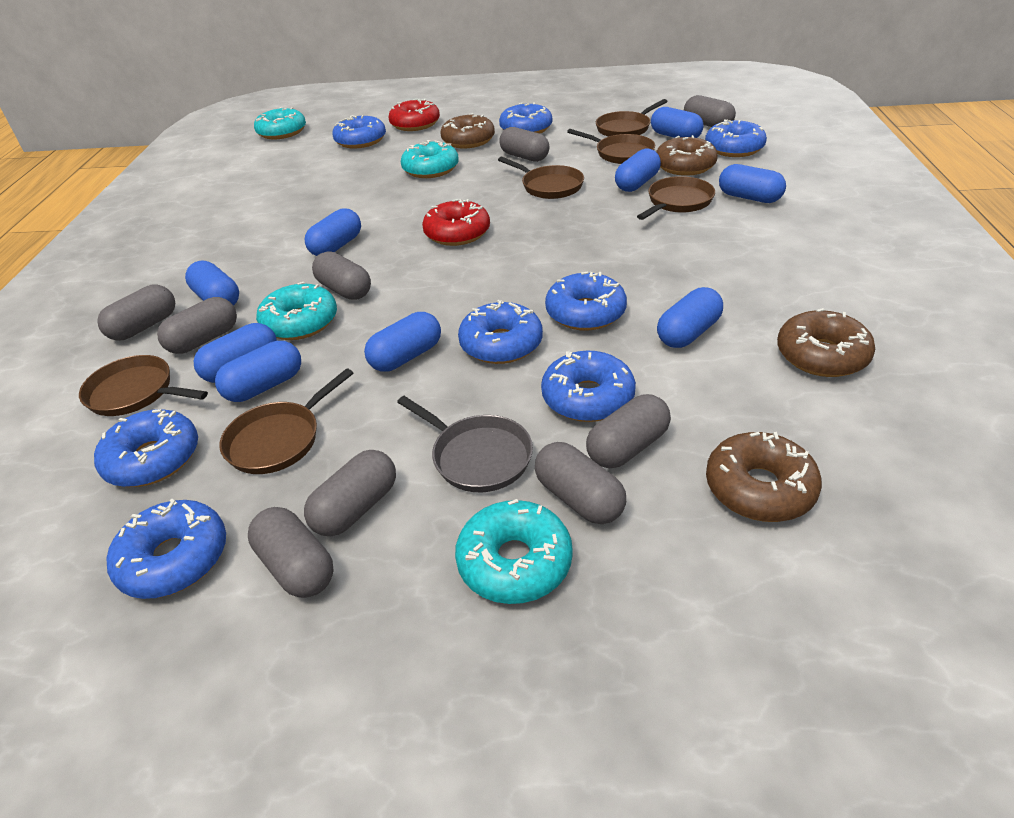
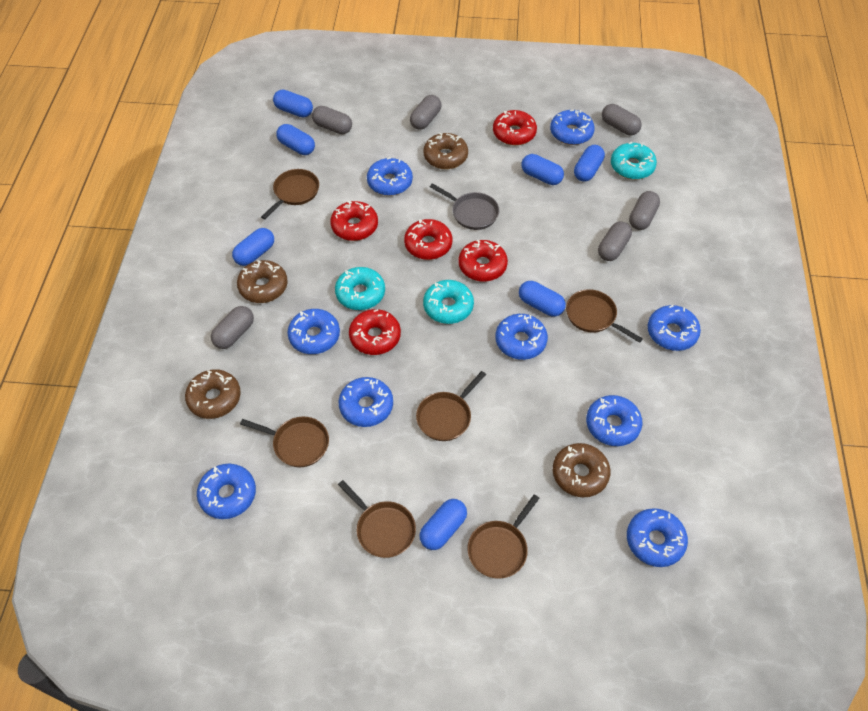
blue capsule: [185,260,239,306] [194,323,277,383] [215,341,301,402] [305,208,361,256] [364,312,441,372] [615,149,661,192] [651,107,704,138] [657,287,723,348] [719,164,786,203] = 9 -> [232,228,274,266] [273,89,313,118] [276,124,315,155] [419,499,467,550] [519,281,566,317] [521,154,564,185] [574,145,605,182] = 7
blue donut: [94,409,198,487] [107,499,226,599] [332,115,386,148] [458,300,543,364] [499,102,552,134] [541,351,636,422] [545,272,627,331] [705,119,767,157] = 8 -> [197,464,256,519] [287,309,340,354] [339,377,393,427] [367,157,413,196] [495,314,548,360] [550,110,595,145] [586,395,643,446] [627,508,688,567] [648,305,701,351] = 9
grey capsule: [97,285,175,341] [157,297,237,354] [248,507,334,598] [304,450,396,536] [312,251,371,300] [499,127,549,162] [535,442,626,524] [586,394,671,468] [684,95,736,127] = 9 -> [211,306,254,349] [312,106,352,134] [410,95,441,130] [598,222,632,261] [602,104,642,136] [629,191,660,230] = 6
red donut: [388,99,440,131] [422,199,490,246] = 2 -> [330,201,378,241] [349,309,401,355] [404,219,452,260] [459,240,508,282] [493,110,537,145] = 5
turquoise donut: [254,107,306,139] [256,282,337,340] [401,140,459,178] [455,499,573,604] = 4 -> [335,267,385,310] [423,280,474,324] [611,142,657,179] = 3

